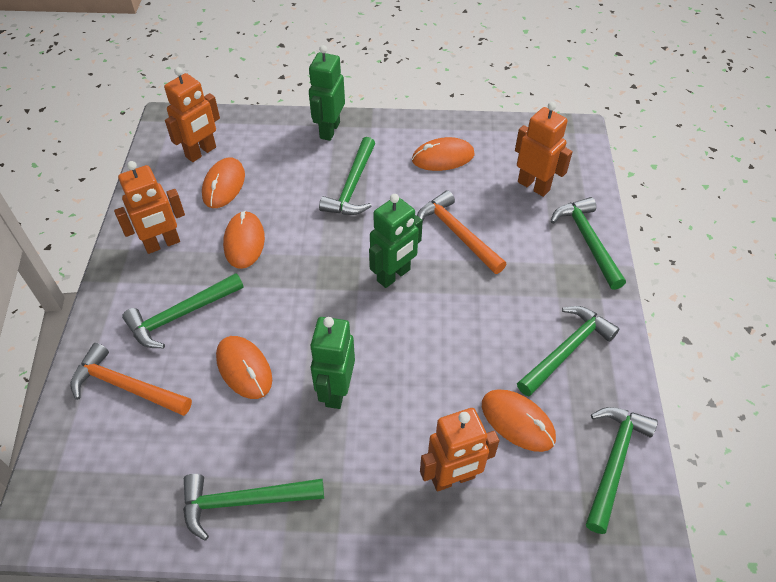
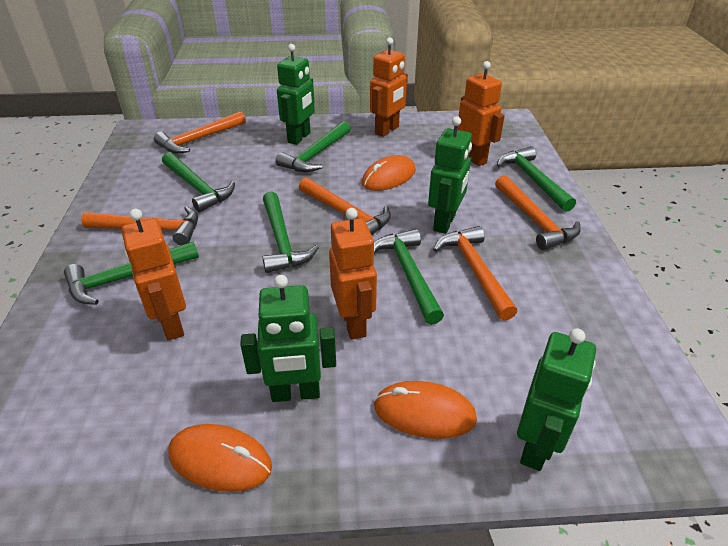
green robot: [309,45,345,141] [310,317,355,409] [369,194,423,288] = 3 -> [240,275,336,402] [277,44,315,145] [428,116,472,234] [517,329,596,471] = 4
orange hammer: [70,343,192,416] [417,190,506,274] = 2 -> [81,206,198,246] [154,111,246,154] [299,177,391,235] [433,226,517,321] [495,175,581,250] = 5
orange mouse: [202,158,245,208] [216,336,272,399] [223,211,265,269] [412,137,475,171] [482,389,556,452] = 5 -> [168,424,272,492] [362,155,416,191] [374,381,477,439] = 3

